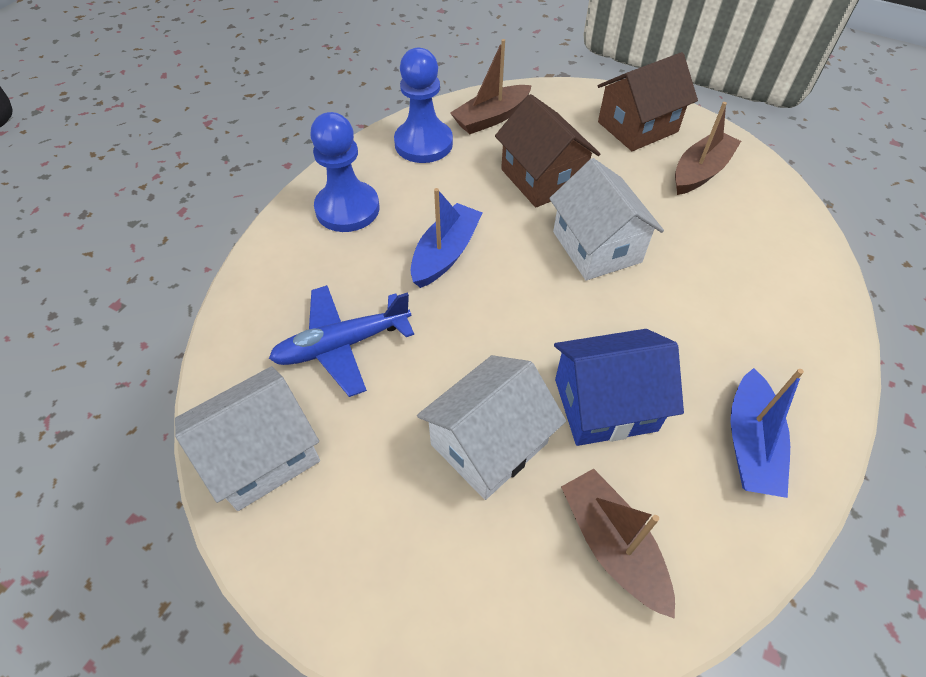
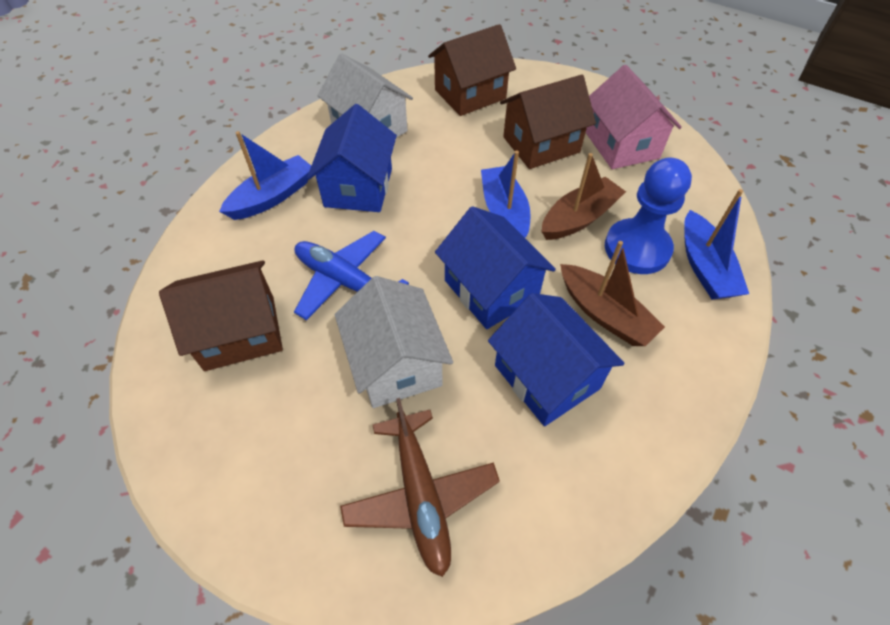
blue boat: [410,188,482,288] [731,368,804,498] = 2 -> [219,131,311,220] [481,151,531,238] [684,189,749,299] = 3
blue house: [554,329,684,446] = 1 -> [307,104,397,212] [435,206,556,329] [488,293,625,426] = 3
blue pawn: [310,112,379,232] [394,48,453,163] = 2 -> [605,158,692,274] = 1
brown boat: [450,39,532,134] [561,469,675,619] [675,102,741,195] = 3 -> [541,153,626,240] [560,241,665,346] = 2
brown house: [495,94,600,208] [598,52,698,151] = 2 -> [159,260,283,371] [428,24,516,116] [500,75,596,169] = 3
brown plane: none = 0 -> [340,398,500,577] = 1
pink house: none = 0 -> [586,65,682,169] = 1
white house: [175,366,320,511] [417,355,566,500] [549,158,664,280] = 3 -> [318,53,413,138] [335,276,453,408] = 2

